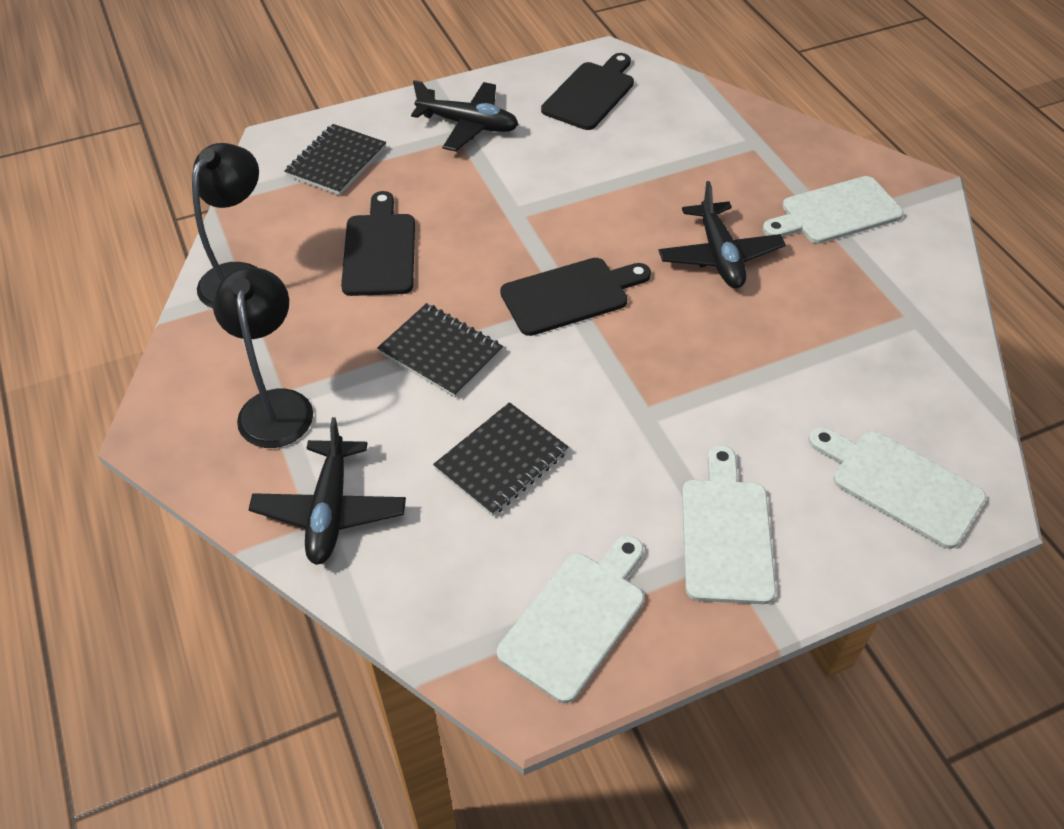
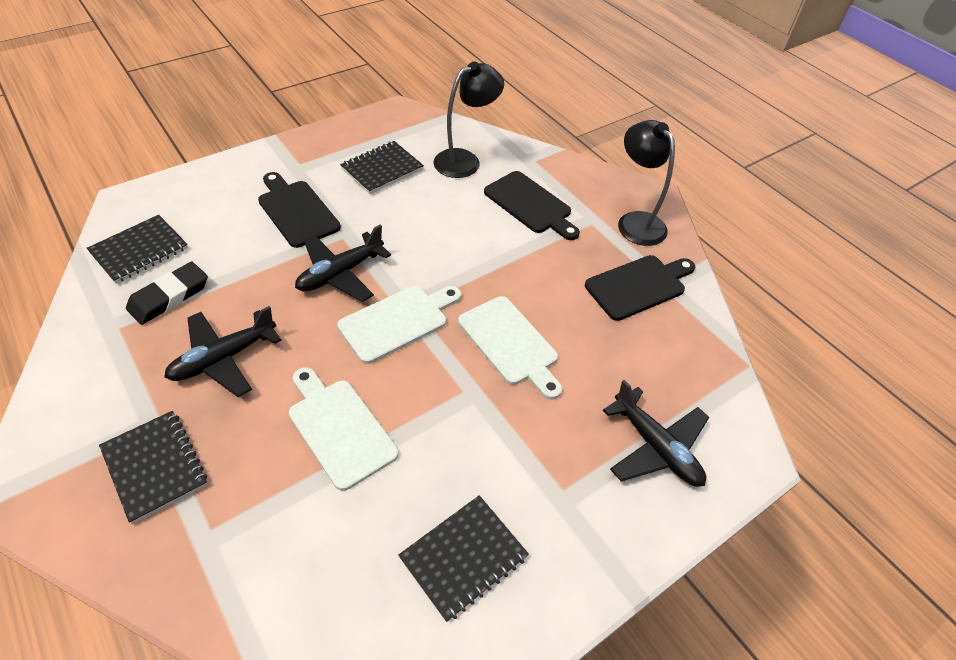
black eraser: none = 0 -> [126,262,208,325] = 1
black notebook: [284,124,386,195] [377,303,503,398] [433,402,568,516] = 3 -> [87,215,188,284] [99,411,208,524] [340,141,424,194] [398,495,529,622] = 4
white cutting board: [497,536,644,703] [682,445,776,604] [763,176,903,244] [808,427,986,549] = 4 -> [289,367,398,491] [337,286,461,364] [458,296,562,399] = 3

